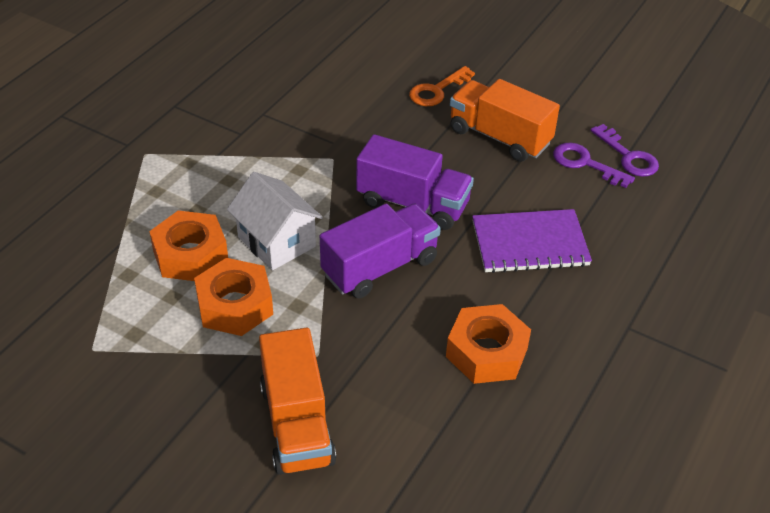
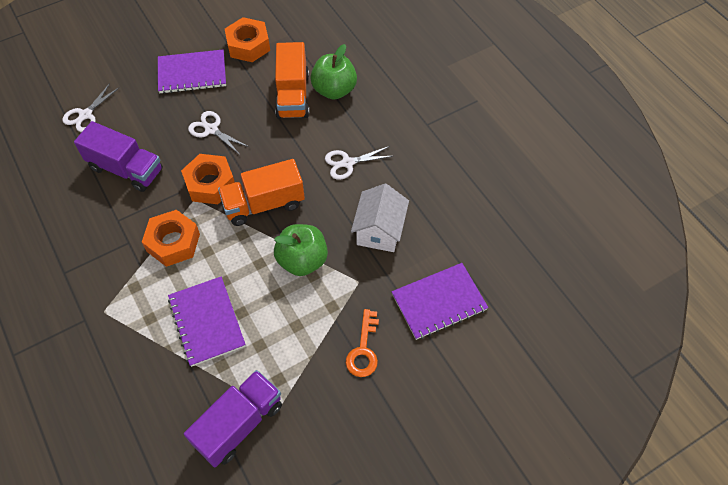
green apple: none = 0 -> [274,224,328,276] [310,44,357,100] = 2
purple key: [553,142,635,188] [590,124,659,177] = 2 -> none = 0
purple notebook: [472,209,592,273] = 1 -> [158,50,226,94] [168,277,246,367] [392,263,488,340] = 3
white scissors: none = 0 -> [62,83,120,132] [188,111,249,155] [325,146,392,180] = 3

